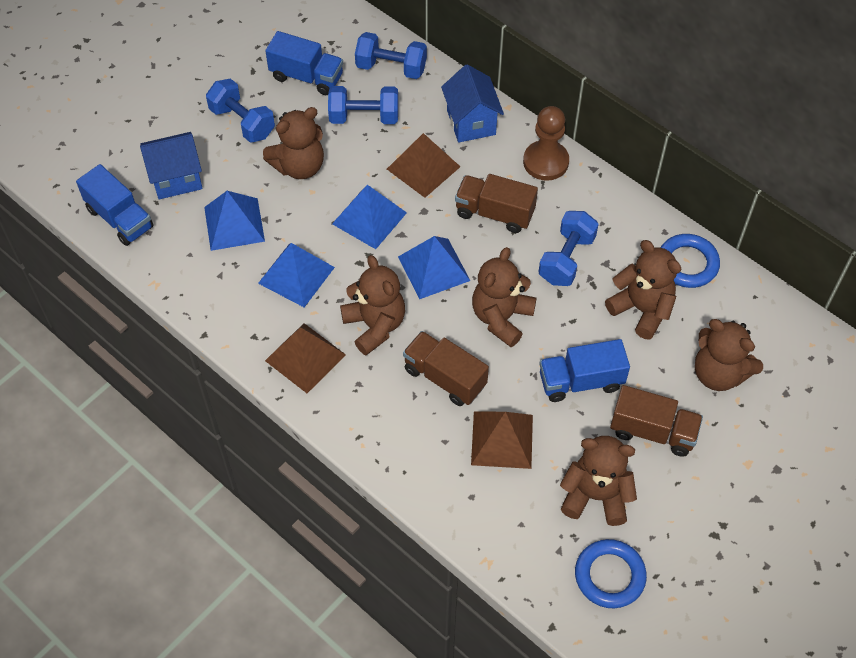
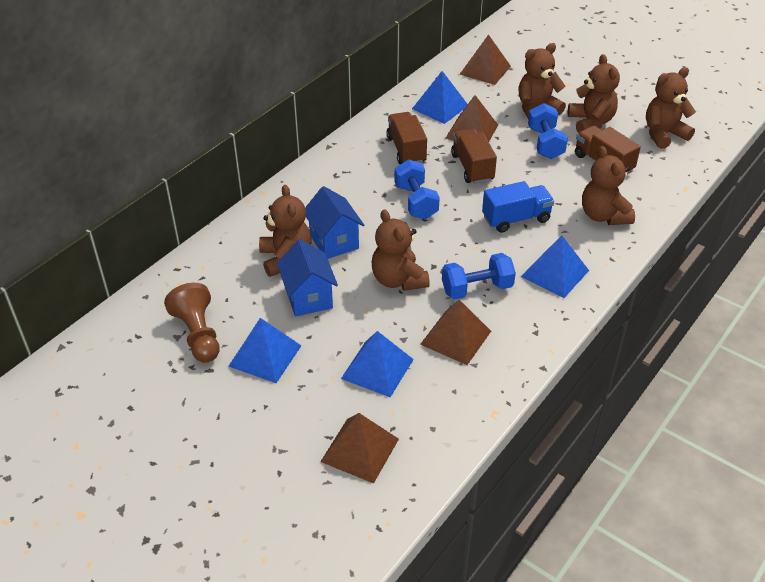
blue dumbbell: [206,78,275,143] [328,86,398,124] [355,32,427,79] [538,211,599,286] = 4 -> [394,159,440,219] [442,253,516,300] [528,103,568,159] = 3
blue ring: [575,539,647,608] [660,234,720,288] = 2 -> none = 0
blue truck: [76,164,154,246] [265,31,343,95] [539,339,630,402] = 3 -> [482,181,554,233] = 1
brown pyramid: [265,323,346,393] [387,133,460,198] [471,412,533,469] = 3 -> [320,413,399,484] [420,300,491,365] [445,95,498,142] [460,34,511,85] = 4

